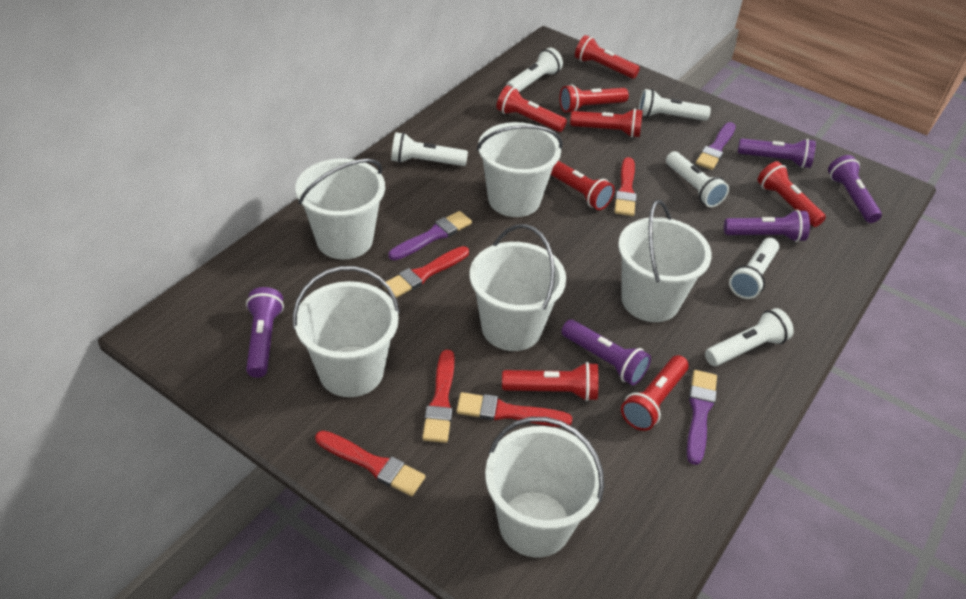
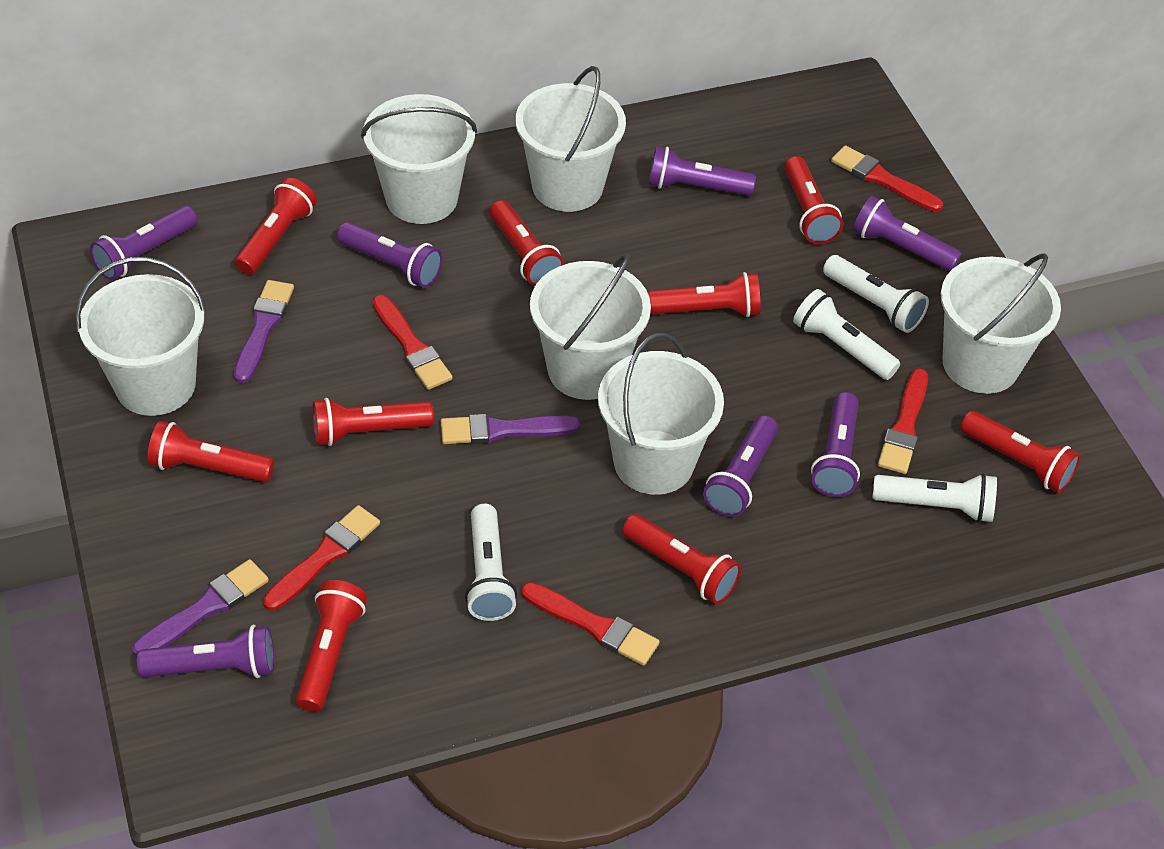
purple flashlight: [246,287,284,378] [561,319,651,385] [724,210,810,242] [738,138,816,168] [828,155,882,223] = 5 -> [90,206,198,280] [137,625,274,678] [337,222,443,288] [649,146,756,196] [703,415,778,517] [811,392,860,497] [853,196,962,271] = 7
red flashlight: [496,85,567,132] [502,362,598,401] [551,161,615,210] [559,84,629,113] [570,108,643,138] [575,35,640,79] [621,355,689,431] [757,161,826,227] = 8 -> [147,421,274,482] [235,178,317,275] [296,580,367,712] [313,398,434,446] [490,200,564,287] [622,514,741,604] [648,272,761,317] [784,156,843,244] [960,411,1081,493] = 9
white flashlight: [391,132,468,166] [506,48,563,92] [639,89,711,121] [666,151,729,207] [705,308,794,366] [729,238,779,299] = 6 -> [465,504,517,621] [793,289,900,380] [823,255,929,333] [872,473,997,523] = 4

